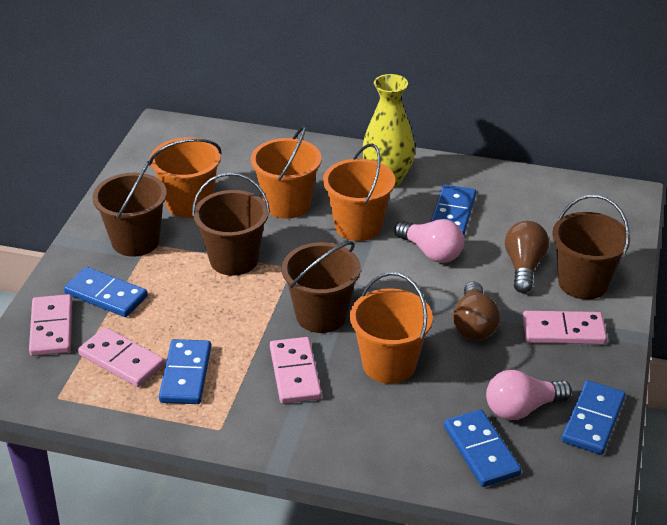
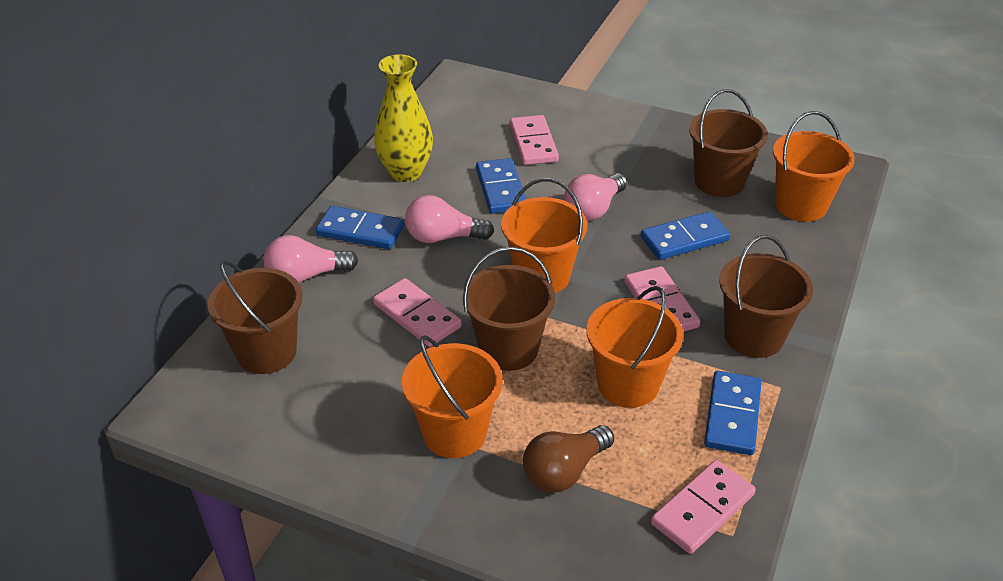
blue domino: [64,267,148,317] [159,339,211,404] [430,185,476,235] [444,409,521,487] [561,380,626,455] = 5 -> [316,206,404,249] [476,158,526,214] [641,211,730,260] [704,371,762,455] = 4
brown light bulb: [453,281,500,340] [505,221,549,293] = 2 -> [523,425,614,493] = 1
pink light bulb: [394,219,464,263] [486,370,572,420] = 2 -> [264,235,358,283] [405,195,494,243] [564,173,627,221] = 3

